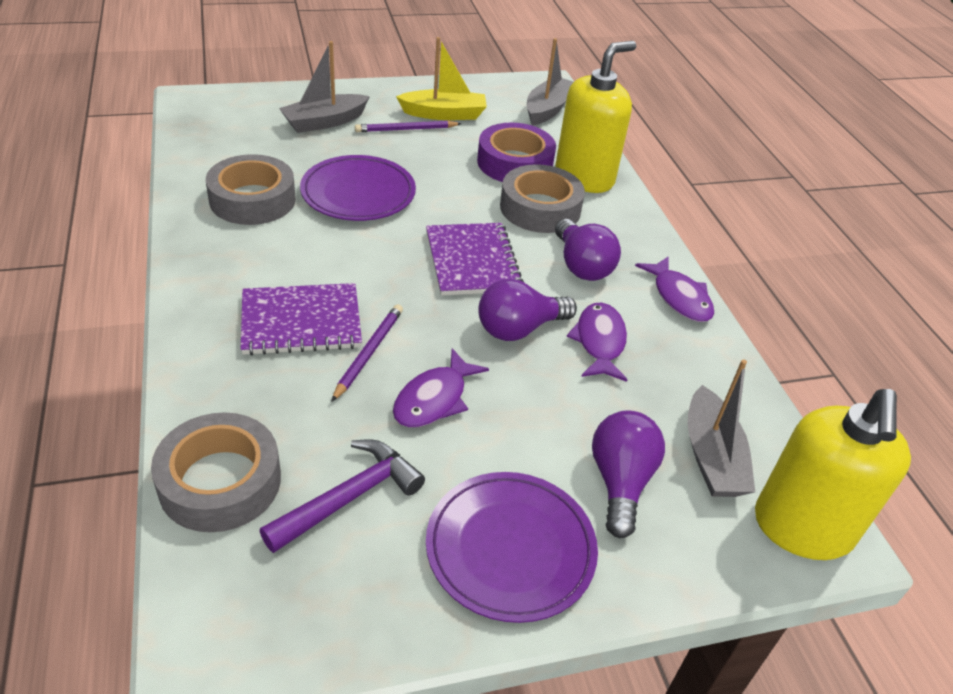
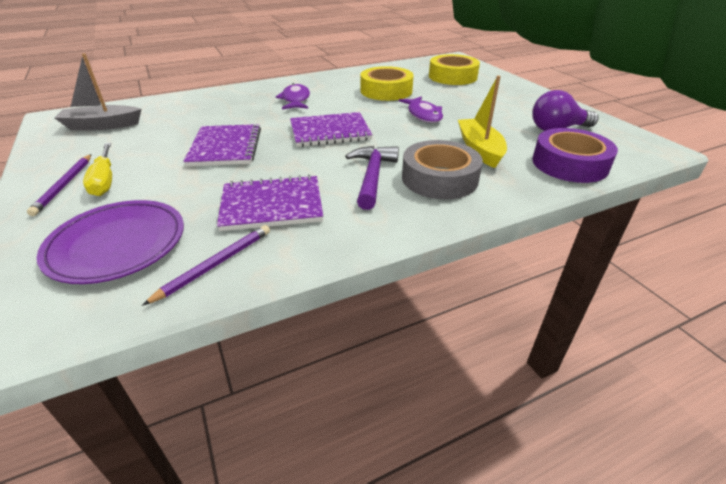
grey boat: [279,41,370,133] [527,38,574,126] [688,359,755,497] = 3 -> [54,53,141,130] = 1
grey tape: [151,412,281,532] [206,154,296,225] [500,164,585,233] = 3 -> [402,140,483,199] = 1
purple fish: [393,348,489,428] [567,302,627,382] [635,256,714,322] = 3 -> [276,83,310,110] [399,96,443,123] = 2
purple light bulb: [478,279,577,341] [555,219,621,281] [592,410,665,538] = 3 -> [532,90,599,131] = 1
purple notebook: [241,283,362,355] [426,223,524,296] = 2 -> [183,124,261,166] [217,175,323,231] [290,112,372,147] = 3
purple plate: [300,155,416,221] [426,472,598,623] = 2 -> [37,200,184,284] = 1
yellow screwdriver: none = 0 -> [83,143,112,196] = 1
yellow soap dispenser: [555,41,636,193] [755,389,911,560] = 2 -> none = 0
yellow tape: none = 0 -> [360,66,414,101] [429,54,480,85] = 2

